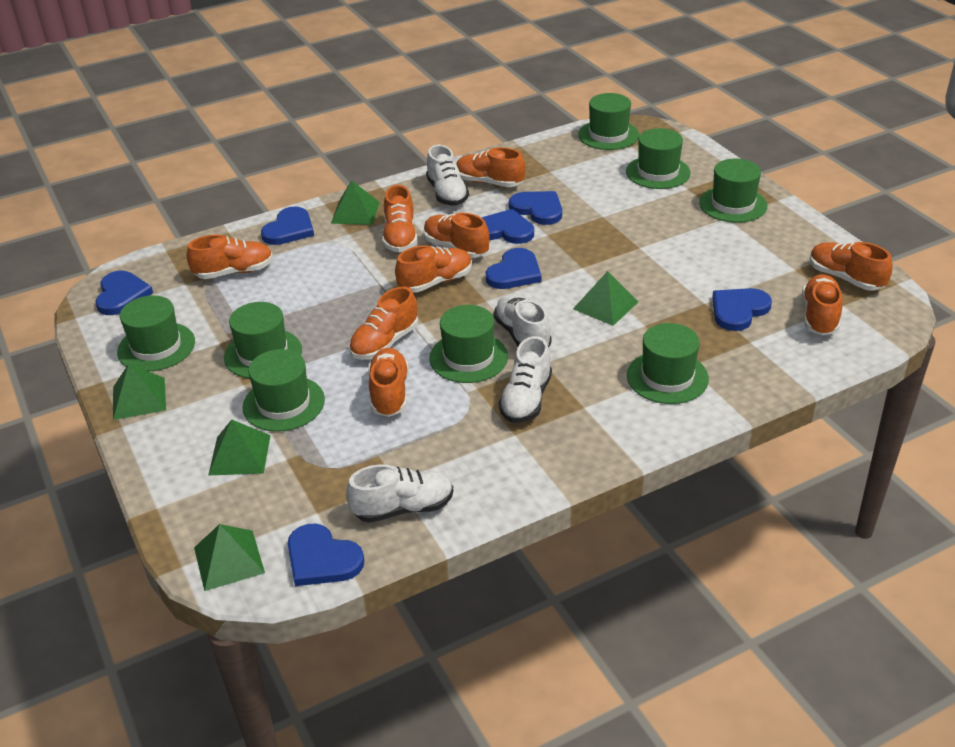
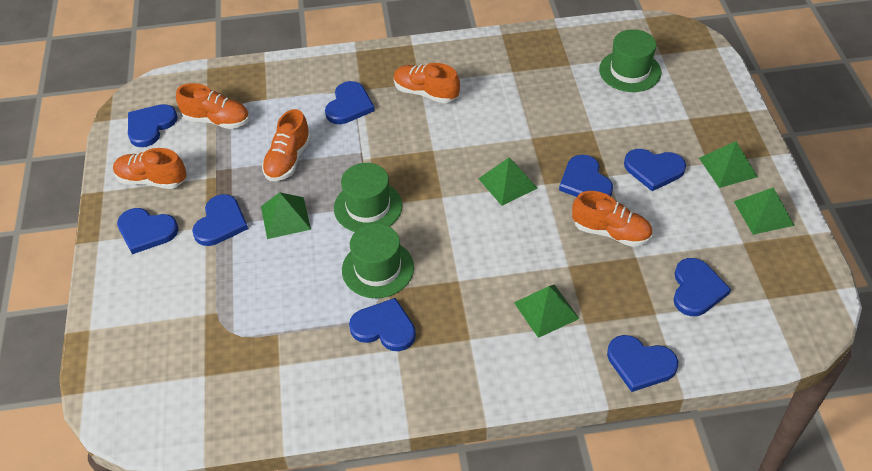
blue heart: [95,271,153,315] [261,206,314,245] [288,524,364,586] [482,209,534,244] [486,248,541,289] [509,191,562,225] [712,288,772,331] = 7 -> [117,208,178,254] [128,104,178,147] [192,194,248,246] [325,81,375,124] [349,298,416,351] [559,155,613,197] [607,335,678,392] [624,149,686,191] [673,258,731,316] = 9
green hat: [117,295,195,371] [224,302,302,379] [242,349,325,432] [429,305,508,383] [578,93,639,150] [626,128,691,189] [627,323,709,404] [699,159,767,223] = 8 -> [334,163,403,232] [342,223,414,298] [599,29,661,92] = 3
orange shoe: [187,235,273,279] [349,287,418,360] [368,348,409,417] [383,185,417,252] [395,245,472,293] [423,213,490,258] [456,147,525,187] [802,274,843,336] [810,242,893,291] = 9 -> [113,148,187,189] [176,83,249,129] [262,109,311,181] [394,63,460,103] [572,191,653,247] = 5
white shoe: [346,464,453,523] [426,145,469,206] [494,294,552,347] [499,336,552,423] = 4 -> none = 0

